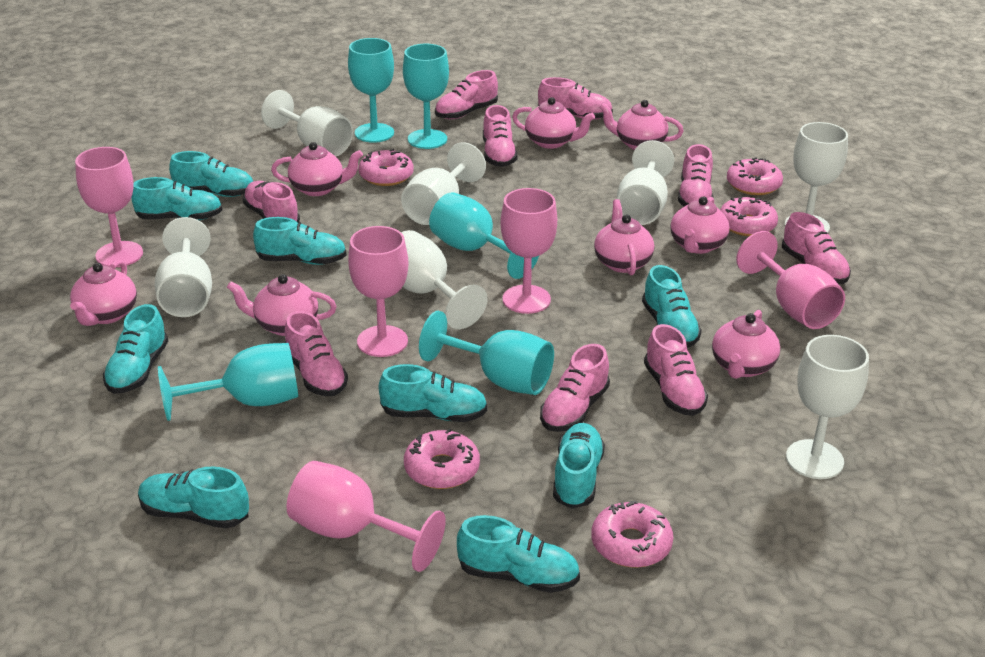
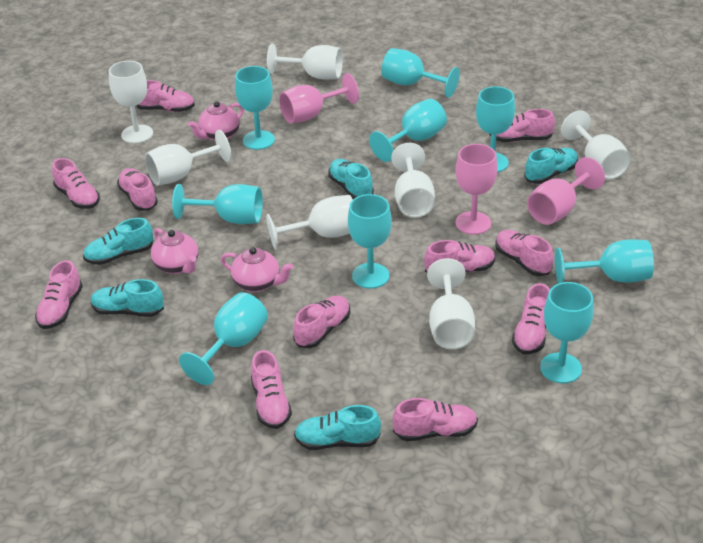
pink donut: [358,149,414,186] [404,428,480,489] [591,501,673,568] [720,196,778,236] [727,158,783,195] = 5 -> none = 0
pink goblet: [75,147,143,267] [286,461,446,572] [348,226,409,357] [501,188,557,314] [736,231,845,329] = 5 -> [279,73,359,123] [456,144,498,235] [527,157,605,225] = 3
pink shoe: [243,181,300,223] [285,311,348,396] [435,70,498,119] [483,105,517,167] [538,77,613,120] [540,344,610,432] [644,324,708,416] [678,144,713,206] [782,212,851,284] = 9 -> [35,260,83,329] [52,158,100,209] [117,168,158,211] [136,80,195,112] [251,350,292,429] [293,295,350,348] [393,398,478,441] [424,240,495,273] [489,109,555,142] [495,230,554,276] [512,283,550,354] = 11
pink teapot: [70,260,137,326] [227,274,337,336] [271,142,363,196] [512,97,595,149] [594,199,654,275] [599,100,683,150] [670,196,730,254] [712,310,780,379] = 8 -> [151,228,199,274] [188,101,244,141] [220,247,293,292] = 3
turquoise goblet: [158,343,298,421] [348,38,394,143] [403,44,449,149] [419,311,554,395] [429,192,539,279] = 5 -> [172,184,263,224] [179,292,268,385] [235,66,275,150] [348,194,392,289] [369,99,447,162] [381,48,460,98] [476,86,515,172] [540,282,594,383] [555,239,654,284] = 9
turquoise shoe: [103,304,168,394] [131,177,222,220] [138,467,249,528] [169,151,253,197] [253,217,347,265] [379,364,488,422] [457,515,580,593] [553,423,605,509] [642,265,702,348] = 9 -> [83,218,153,265] [91,279,164,317] [294,405,381,450] [328,159,374,199] [524,147,578,184] = 5

